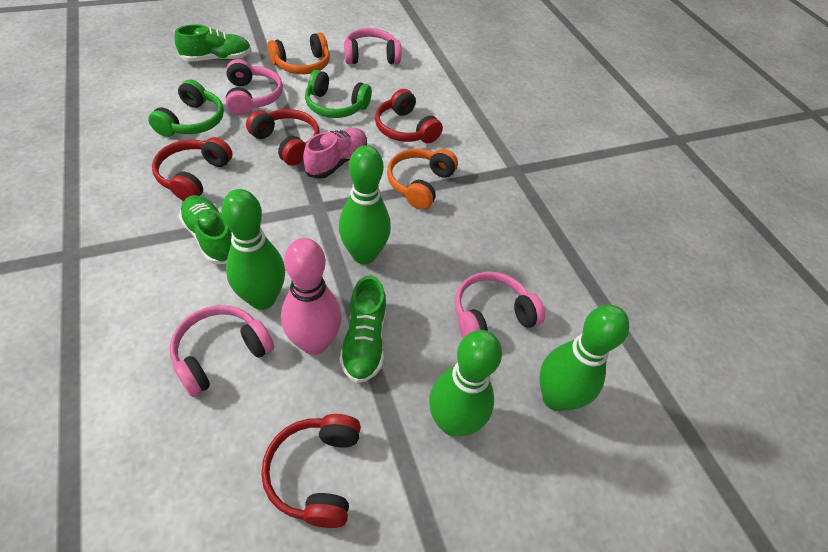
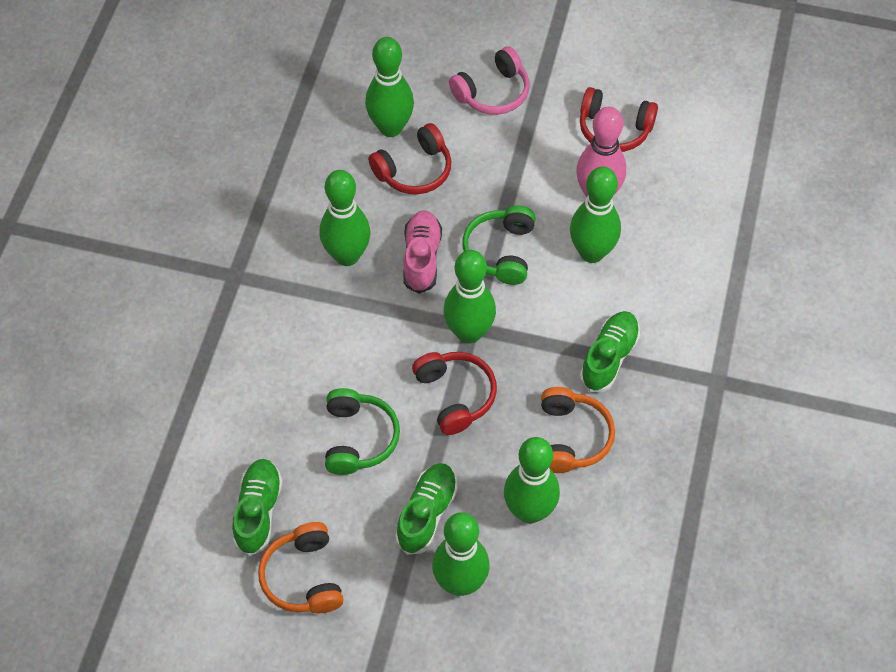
green bowling pin: [221,189,285,310] [339,145,391,264] [429,330,502,436] [539,305,629,411] = 4 -> [319,170,370,266] [365,37,414,137] [432,512,489,596] [443,250,496,344] [504,437,560,524] [570,166,621,263] = 6
pink headphones: [170,305,274,397] [226,59,283,115] [344,28,402,64] [455,271,545,338] = 4 -> [449,46,529,115] = 1
red headphones: [152,137,233,201] [246,109,320,166] [261,414,361,528] [375,89,443,143] = 4 -> [368,123,451,195] [412,352,497,435] [580,87,658,152] = 3

